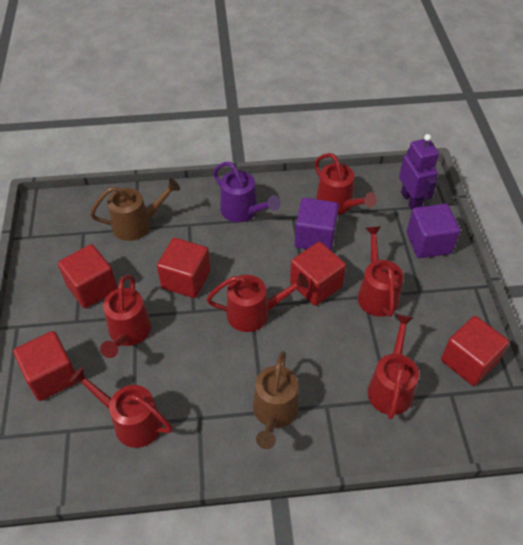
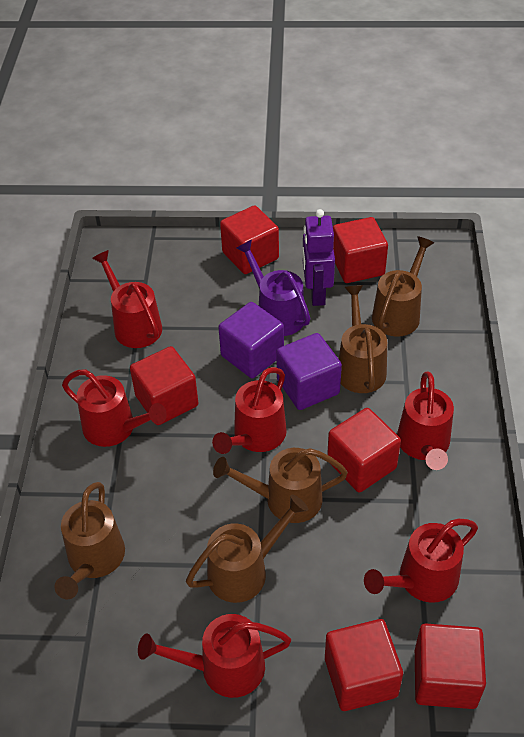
brown watering can: [90,178,180,241] [253,351,299,449] = 2 -> [54,482,125,599] [186,494,308,603] [213,448,348,523] [339,285,387,393] [372,236,434,337] = 5
red cube: [13,331,77,401] [58,244,117,308] [157,238,210,298] [290,242,346,306] [441,316,509,386] = 5 -> [130,346,198,425] [220,205,279,274] [325,619,403,711] [327,408,401,492] [333,217,388,283] [415,623,486,709] = 6

